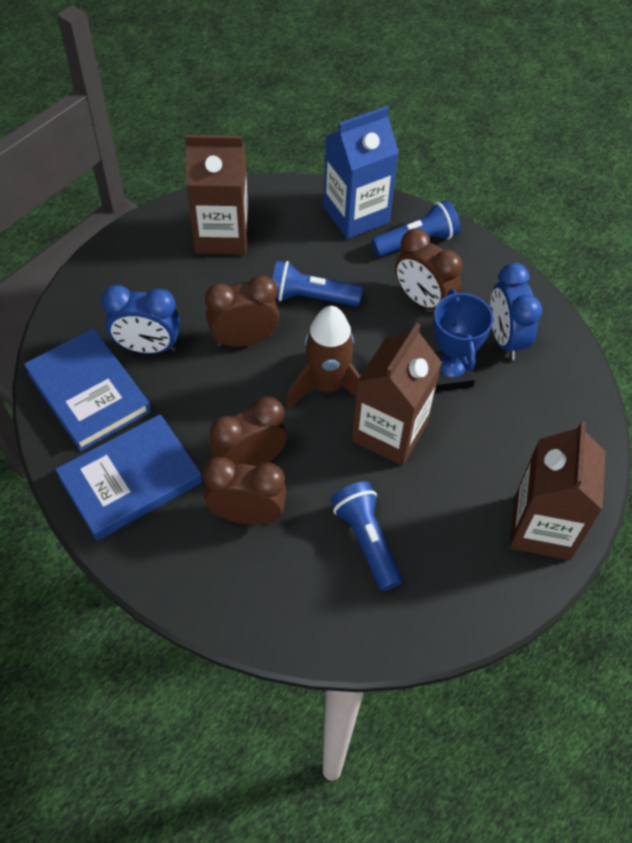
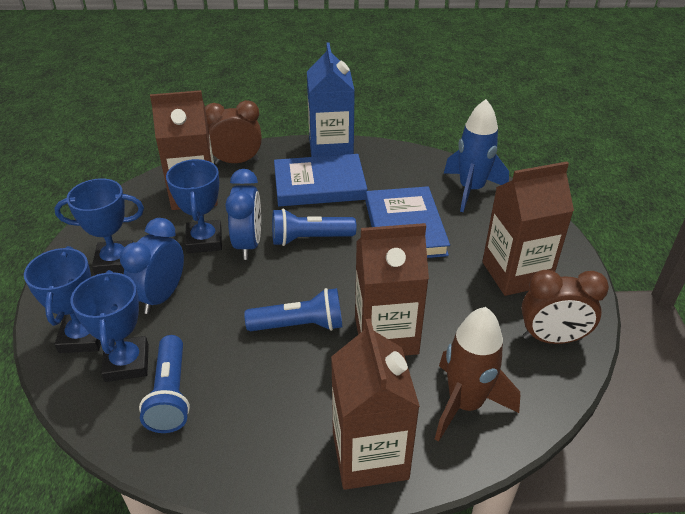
blue rocket: none = 0 -> [444,99,509,212] = 1
blue trophy: [433,289,494,392] = 1 -> [24,246,101,353] [54,178,144,275] [71,270,149,382] [166,159,222,253] = 4
brown carton: [185,135,249,255] [352,323,442,466] [510,421,605,560] = 3 -> [150,90,218,210] [331,319,420,490] [355,223,429,356] [482,162,574,296] = 4
brown clock: [203,457,286,525] [205,275,279,347] [210,396,287,466] [395,228,463,310] = 4 -> [205,100,262,164] [521,270,609,344] = 2

